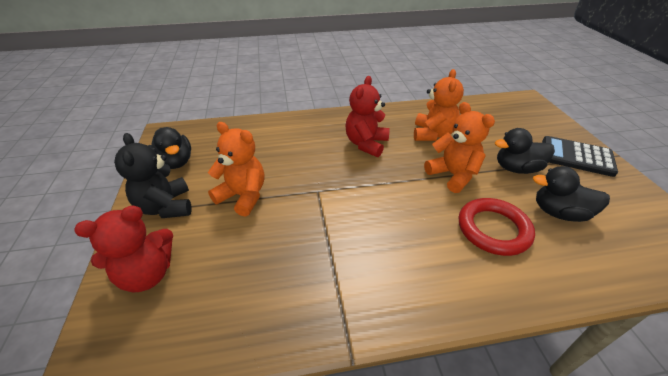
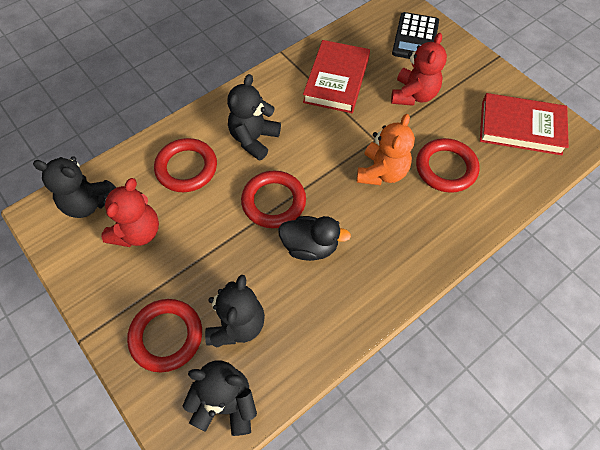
black duck: [148,127,191,169] [495,128,555,174] [533,166,610,222] = 3 -> [278,216,351,261] = 1
black teddy bear: [114,133,192,218] = 1 -> [33,156,116,218] [183,361,257,436] [205,275,265,347] [227,74,281,161] = 4
orange teddy bear: [208,122,264,217] [414,69,464,141] [424,102,495,193] = 3 -> [357,114,415,185] = 1
red book: none = 0 -> [303,40,370,113] [480,93,569,155] = 2
red ring: [459,198,535,256] = 1 -> [127,299,202,372] [154,138,217,192] [241,170,306,228] [416,138,480,193] = 4

